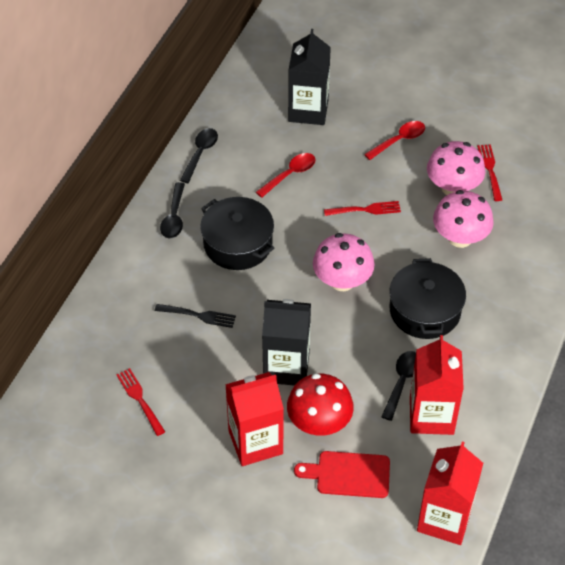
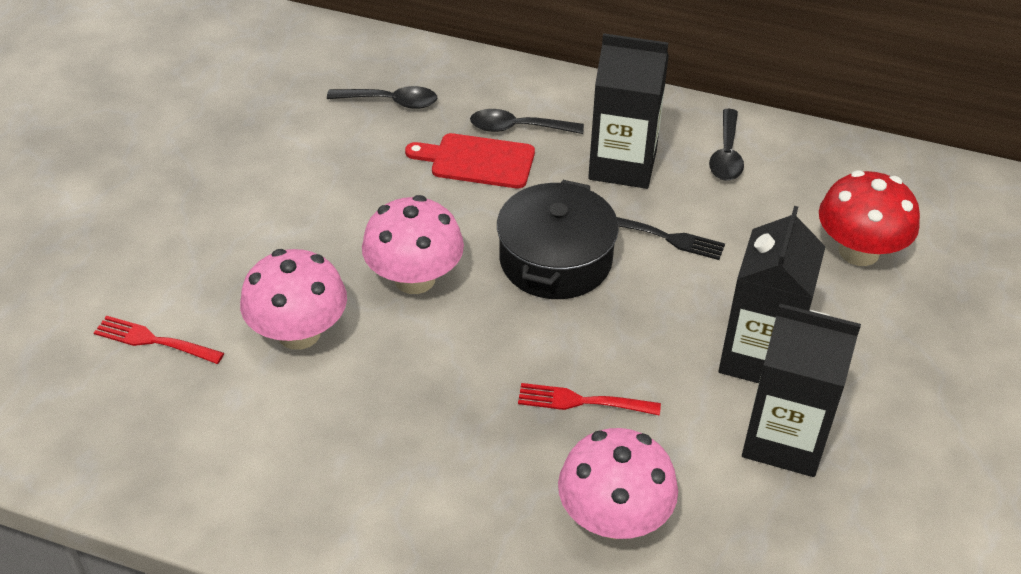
black carton: [262,299,311,386] [288,29,331,125] = 2 -> [588,33,669,189] [719,206,826,383] [742,304,861,477] = 3
black pot: [200,197,274,270] [390,258,466,339] = 2 -> [497,180,619,299] = 1
red carton: [225,372,284,466] [410,335,464,435] [417,441,483,545] = 3 -> none = 0
red fork: [116,368,165,436] [324,201,401,216] [477,144,502,201] = 3 -> [94,316,224,364] [518,383,661,416] = 2
red spoon: [256,153,315,198] [364,121,425,160] = 2 -> none = 0

